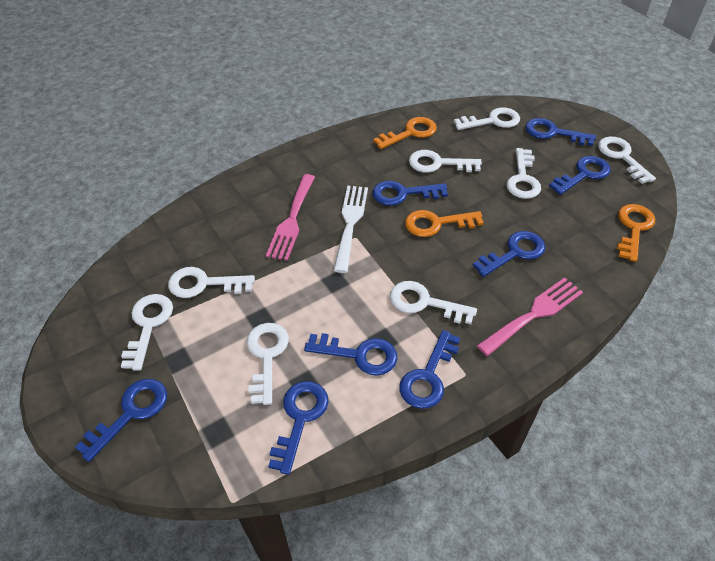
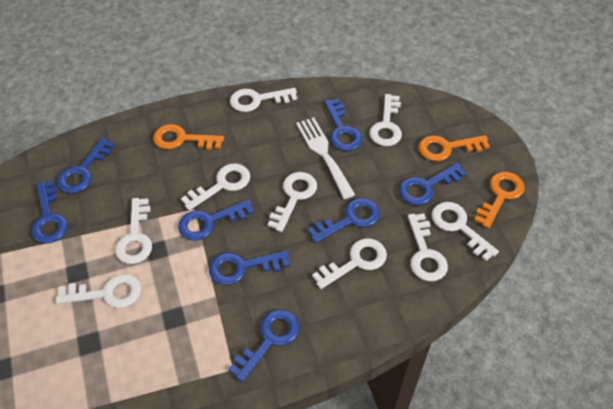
pink fork: [266,174,315,261] [477,278,583,356] = 2 -> none = 0
white key: [121,294,173,370] [168,267,255,298] [247,323,289,405] [390,281,477,324] [409,150,482,173] [454,107,520,130] [506,148,541,199] [598,137,656,184] = 8 -> [56,274,141,308] [115,198,152,264] [181,164,250,211] [230,88,297,112] [267,172,317,232] [312,238,387,289] [369,94,402,146] [408,213,448,281] [432,202,499,261] = 9

